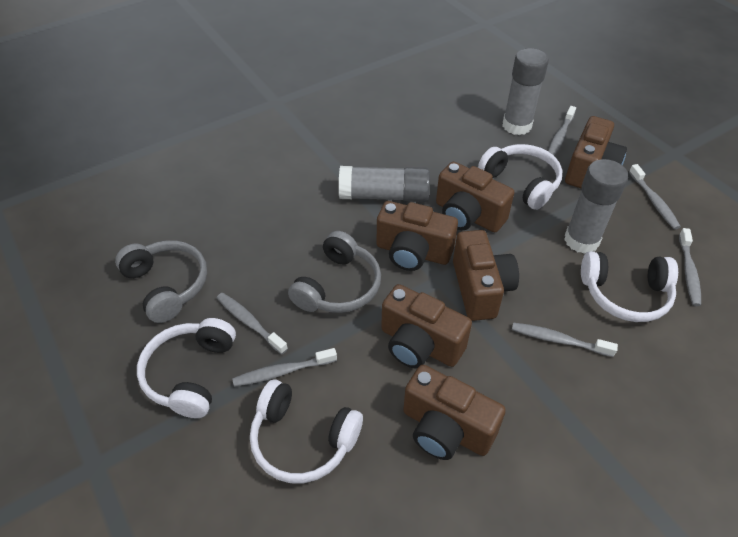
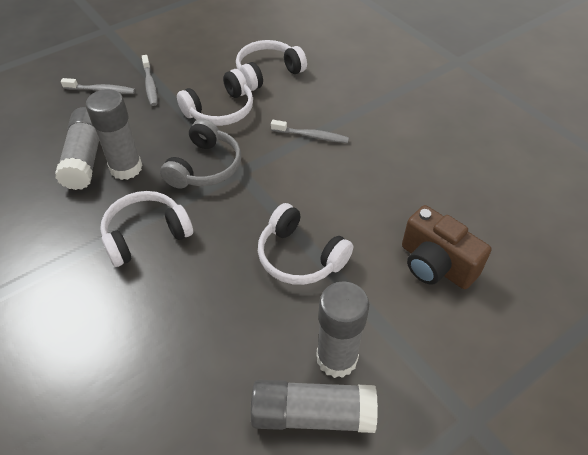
brown camera: [377,201,458,271] [381,284,472,369] [403,365,506,460] [436,162,514,232] [453,230,519,321] [565,116,627,188] = 6 -> [402,205,491,289] = 1
grey glue stick: [339,166,430,202] [502,48,549,135] [564,159,628,254] = 3 -> [55,107,99,190] [86,89,143,180] [250,380,378,433] [316,281,369,378] = 4
grey headphones: [115,240,207,323] [288,231,381,313] = 2 -> [160,119,241,189] = 1
grey toothbrush: [217,293,288,354] [232,348,337,387] [512,322,618,357] [548,106,576,156] [629,164,681,229] [679,228,701,306] = 6 -> [61,78,135,94] [142,55,157,106] [271,120,349,143] = 3

